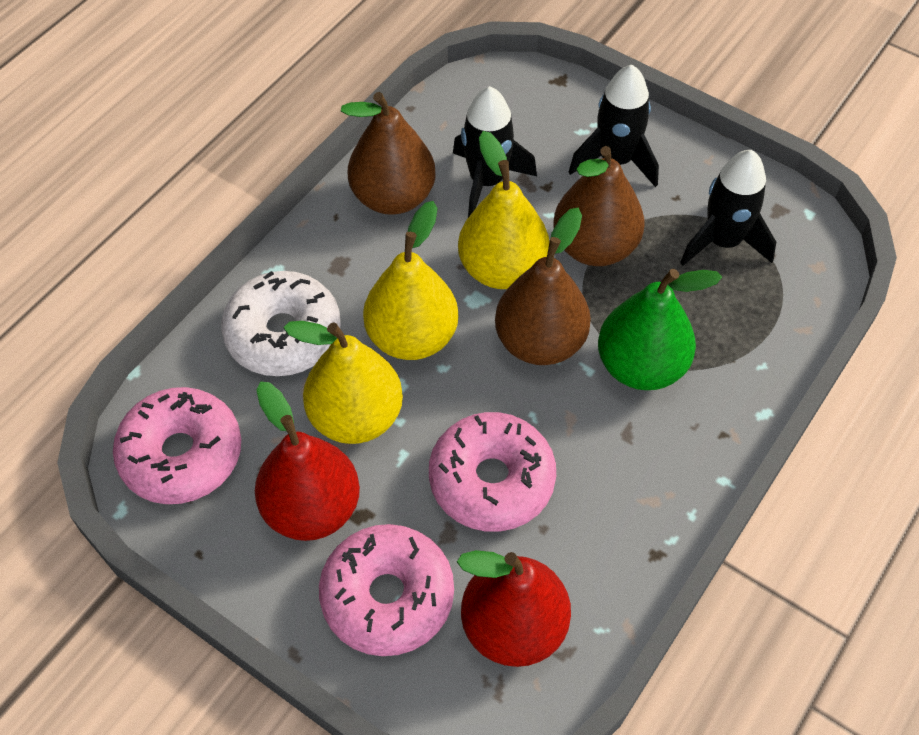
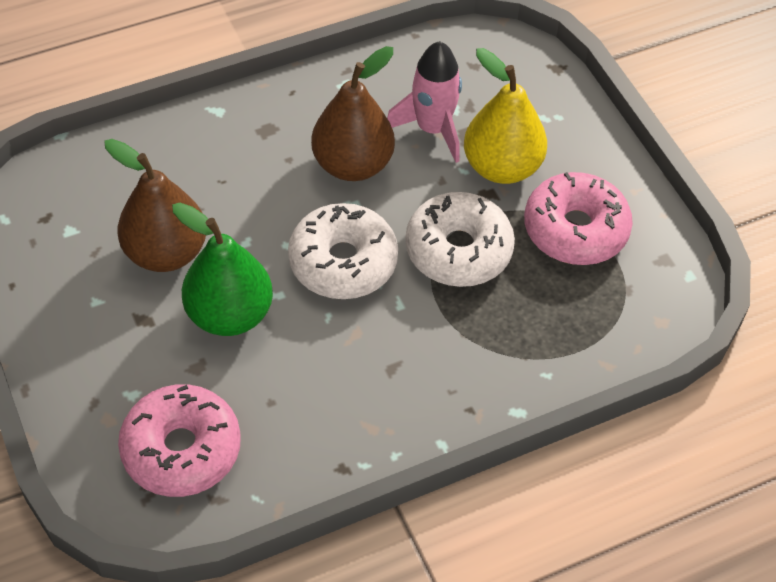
black rocket: [453,86,537,217] [569,65,659,187] [680,150,776,266] = 3 -> none = 0
brown pear: [341,92,436,215] [495,208,591,365] [553,146,644,266] = 3 -> [104,139,206,272] [311,46,395,181] = 2
pink donut: [113,387,241,504] [319,524,454,656] [429,412,556,532] = 3 -> [118,384,241,497] [524,172,633,265] = 2
pink rocket: none = 0 -> [387,41,462,163] = 1
red pear: [255,382,360,541] [457,550,571,667] = 2 -> none = 0
white donut: [221,271,341,376] = 1 -> [288,203,398,299] [405,192,515,287] = 2
yellow pear: [283,321,403,444] [363,201,458,360] [458,131,549,289] = 3 -> [464,48,547,184] = 1

